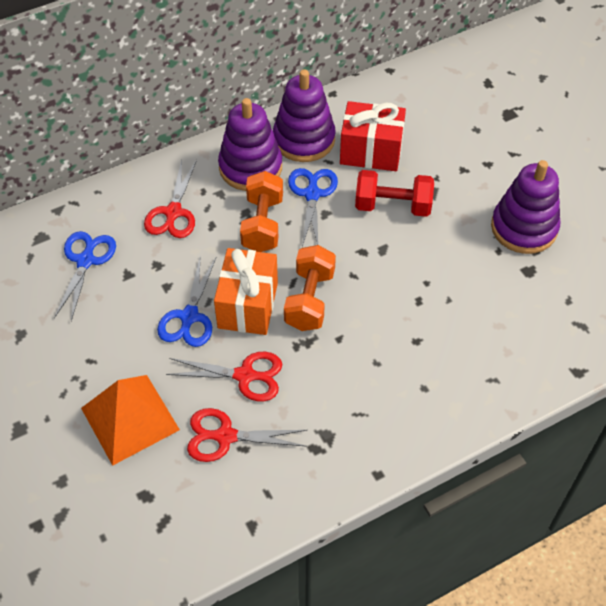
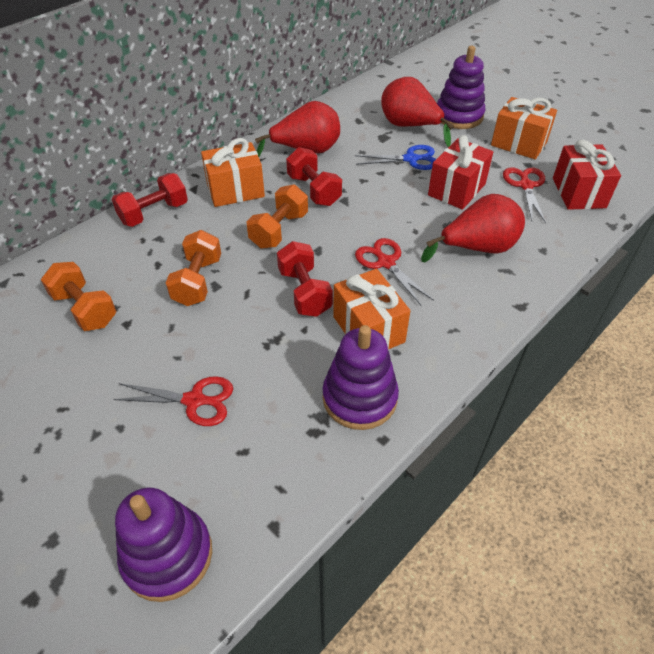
blue scissors: [54,231,116,321] [157,255,216,347] [288,168,338,247] = 3 -> [355,145,436,170] = 1
orange dumbbell: [240,171,283,252] [284,245,336,331] = 2 -> [41,262,116,331] [166,230,221,306] [246,184,308,249] = 3
orange gift: [214,248,278,335] = 1 -> [201,138,265,207] [333,269,410,349] [491,97,557,159] = 3
orange pyramid: [81,375,180,466] = 1 -> none = 0
red dumbbell: [355,170,434,217] = 1 -> [112,173,188,227] [277,241,333,317] [286,147,342,206] = 3
red gift: [340,101,406,171] = 1 -> [428,135,493,210] [553,140,621,210] = 2
red pear: none = 0 -> [255,101,340,157] [381,77,454,147] [421,194,525,262] = 3

